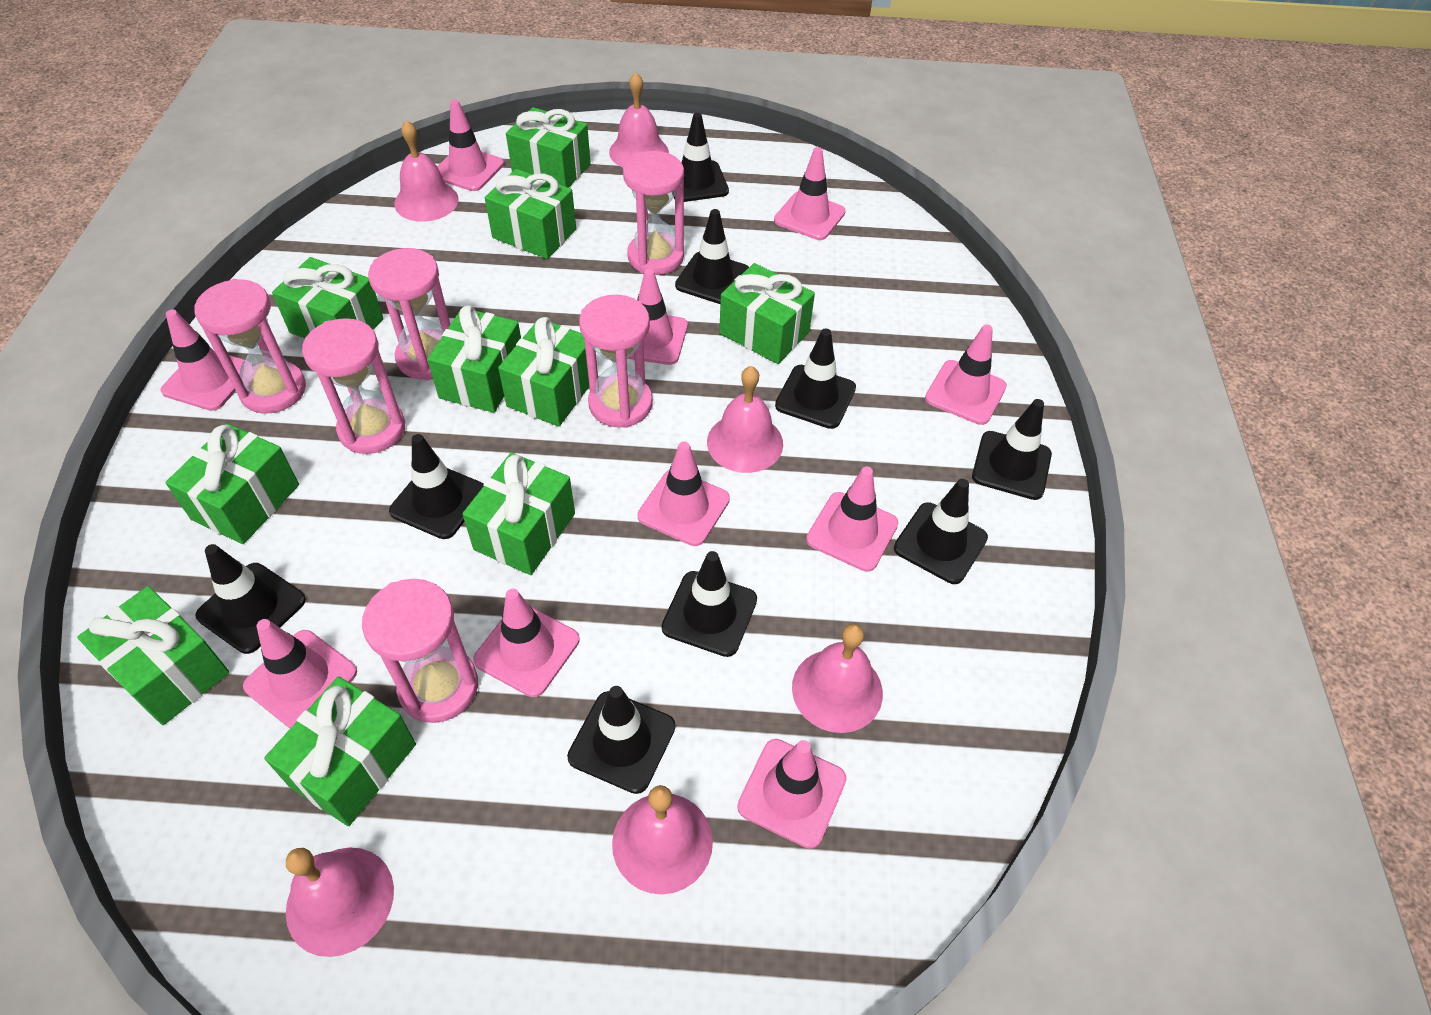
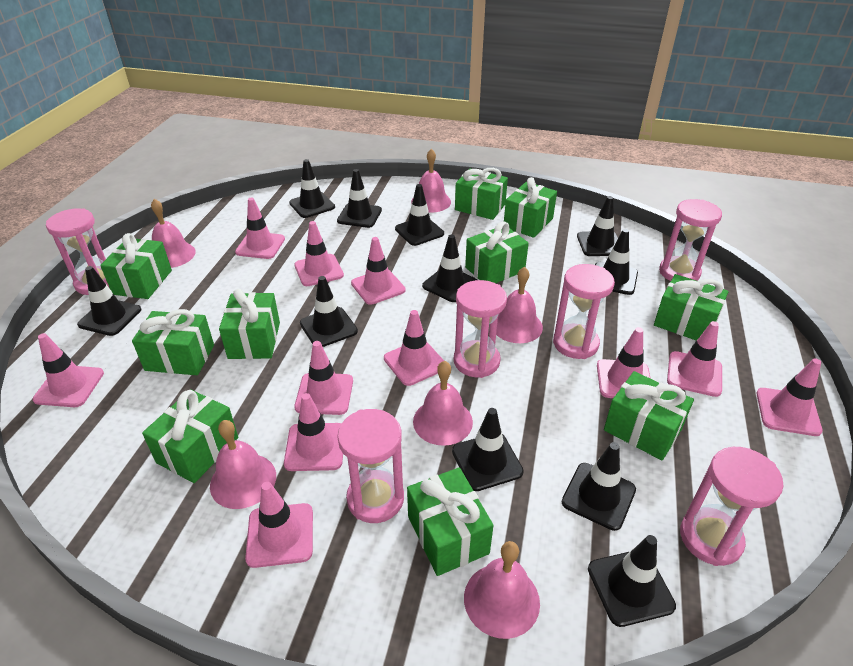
black traffic cone: [195,544,306,654] [389,434,484,539] [567,686,675,794] [662,551,757,657] [674,113,729,202] [675,209,749,304] [775,329,856,429] [894,479,988,584] [972,399,1052,500] = 9 -> [77,266,141,336] [289,159,335,218] [300,276,358,347] [337,169,382,228] [395,184,444,246] [422,235,477,302] [452,408,524,491] [562,442,636,531] [577,196,618,256] [588,535,676,627] [595,229,638,295] = 11
pink traffic cone: [161,309,244,411] [243,619,357,728] [437,100,504,191] [473,589,579,697] [627,269,688,365] [637,441,730,546] [737,739,846,849] [774,147,846,240] [806,467,899,572] [925,325,1007,425] = 10 -> [33,333,104,407] [235,198,285,259] [245,482,313,568] [284,393,343,471] [294,221,344,286] [294,341,353,415] [351,237,406,305] [384,310,444,386] [597,327,651,398] [667,321,722,397] [756,358,823,436] = 11

